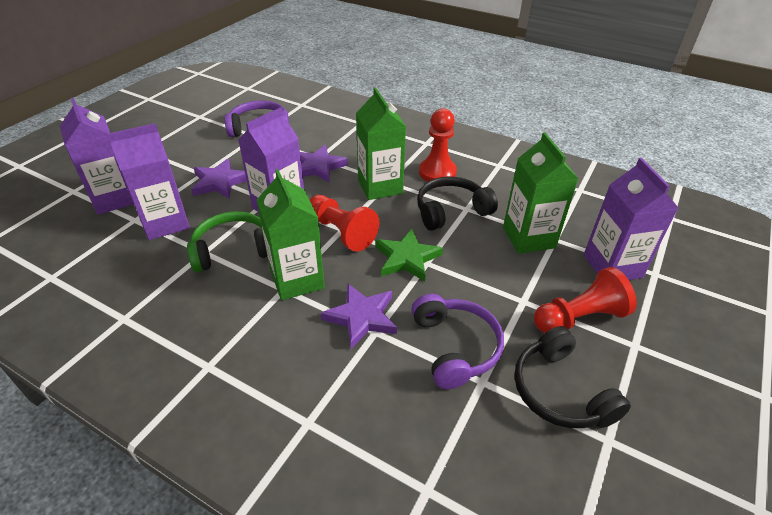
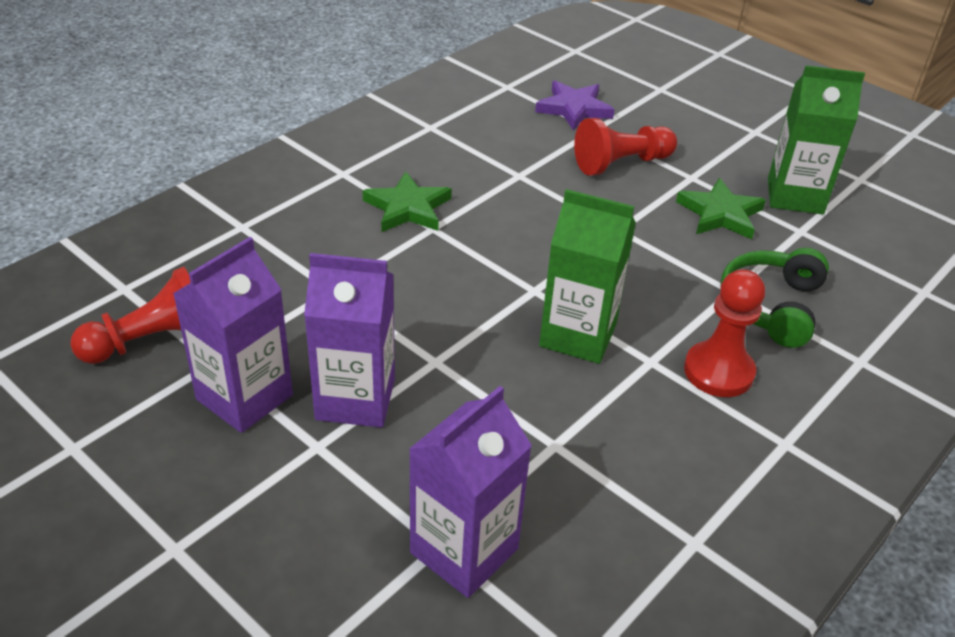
black headphones: [417,177,498,231] [514,326,631,428] = 2 -> none = 0
green carton: [257,169,325,300] [356,87,406,200] [503,132,578,254] = 3 -> [539,189,636,364] [768,65,865,215] = 2
green star: [375,229,443,282] = 1 -> [363,172,452,232] [676,178,766,239] = 2
purple carton: [60,98,134,215] [107,123,190,240] [238,107,304,212] [584,158,678,280] = 4 -> [173,237,293,433] [304,253,395,428] [409,386,532,598] = 3
purple headphones: [225,101,289,137] [411,294,504,389] = 2 -> none = 0
purple star: [191,159,247,199] [300,145,348,182] [321,284,397,349] = 3 -> [535,81,615,131] = 1

